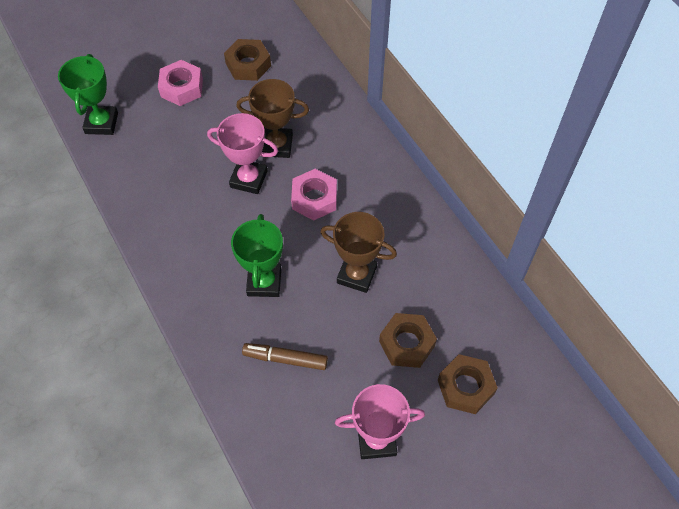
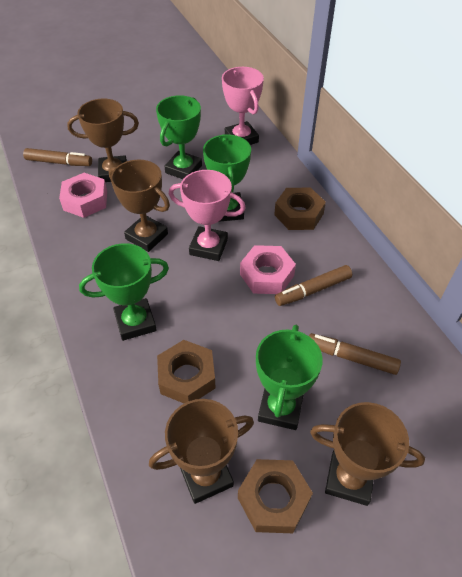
brown marker: [242,343,328,370] = 1 -> [23,148,92,166] [275,265,352,306] [309,333,401,375] = 3
brown trophy: [236,79,309,158] [320,212,397,293] = 2 -> [67,99,139,182] [109,159,170,252] [149,399,254,504] [310,402,425,506] = 4
green trophy: [58,54,118,135] [231,214,283,297] = 2 -> [79,243,169,341] [156,95,202,179] [203,134,251,222] [256,324,323,430] = 4

